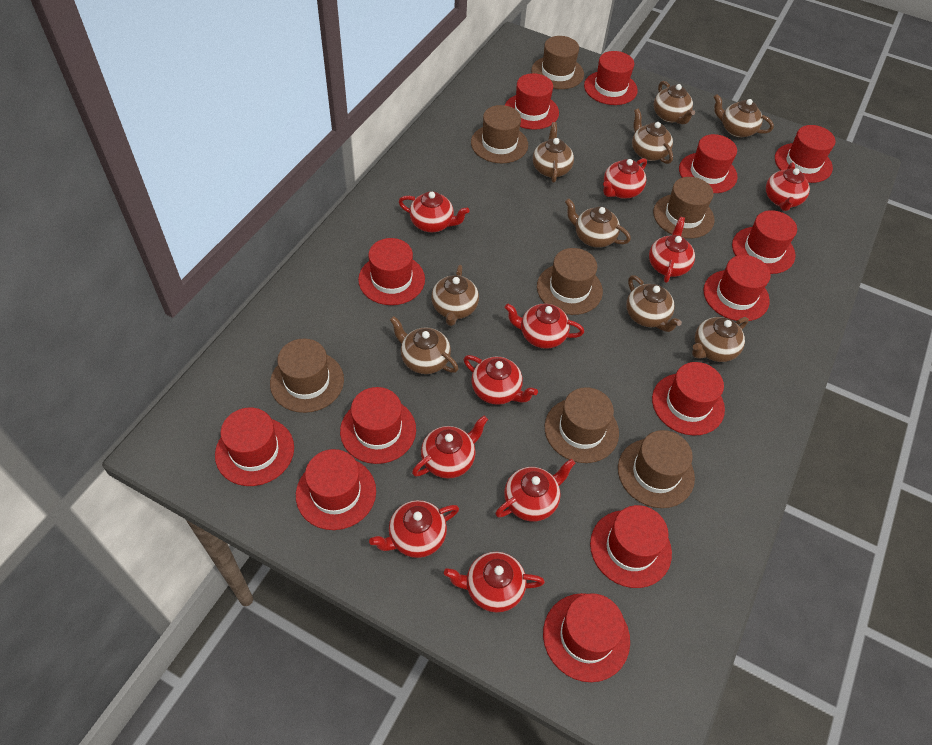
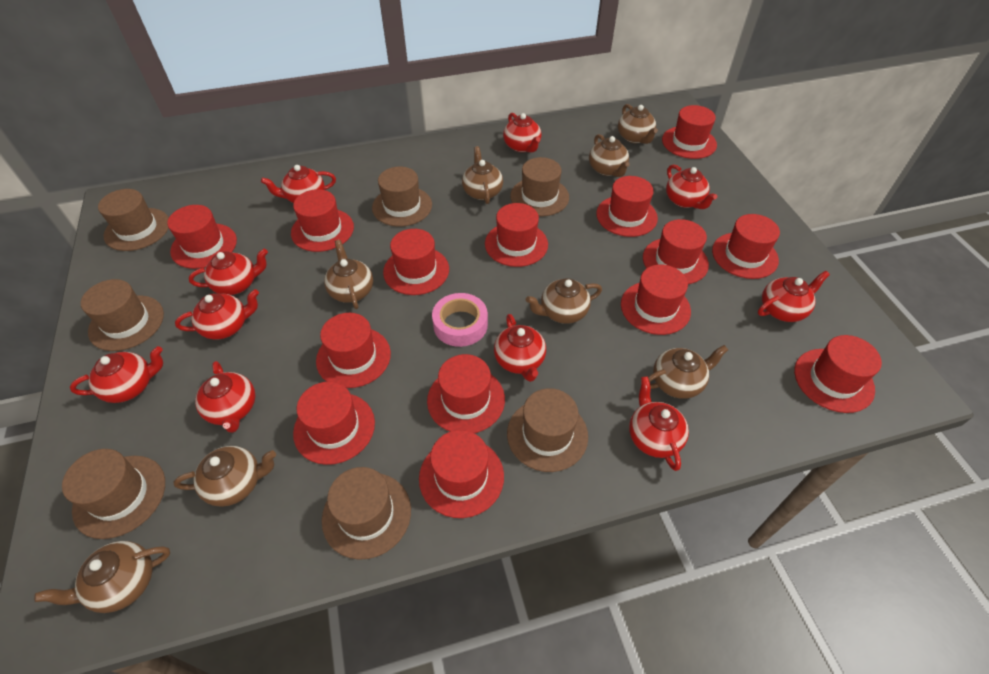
brown teapot: [390,316,458,374] [431,265,479,326] [532,122,574,183] [565,198,631,248] [626,275,682,332] [632,108,673,164] [654,81,695,124] [692,317,749,362] [714,94,774,138] = 9 -> [34,541,170,613] [173,446,276,507] [324,240,373,309] [462,146,503,204] [526,278,602,324] [589,134,630,177] [618,104,658,144] [648,345,728,399] = 8
pink tape: none = 0 -> [432,293,488,347] = 1
red hat: [215,408,294,486] [296,449,376,530] [340,387,416,464] [358,238,425,305] [505,73,559,130] [543,593,630,682] [584,51,638,105] [590,505,672,588] [652,362,725,436] [679,134,738,193] [703,255,771,321] [732,210,797,274] [775,125,835,183] = 13 -> [167,205,237,269] [291,189,354,252] [293,382,375,465] [316,313,391,388] [383,229,449,295] [419,430,504,518] [427,354,505,433] [485,203,548,267] [596,176,658,237] [621,265,691,335] [643,219,709,284] [662,105,717,159] [712,214,780,279] [794,335,882,413] = 14

